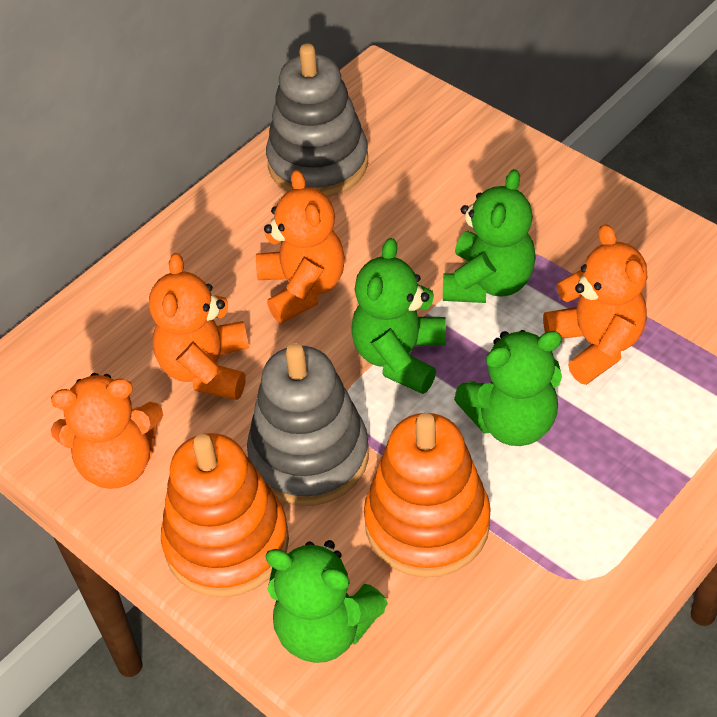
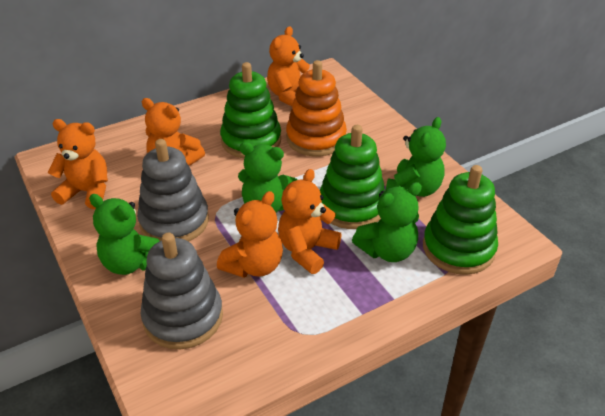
green stacking toy: none = 0 -> [220,62,281,158] [320,125,385,229] [423,165,498,275] = 3
orange stacking toy: [161,433,289,597] [364,413,491,578] = 2 -> [286,60,347,157] = 1
orange teddy bear: [51,373,163,489] [149,253,249,400] [256,170,345,323] [543,224,648,385] = 4 -> [48,119,108,209] [142,98,205,166] [217,191,283,278] [267,26,310,106] [278,169,341,274] = 5

